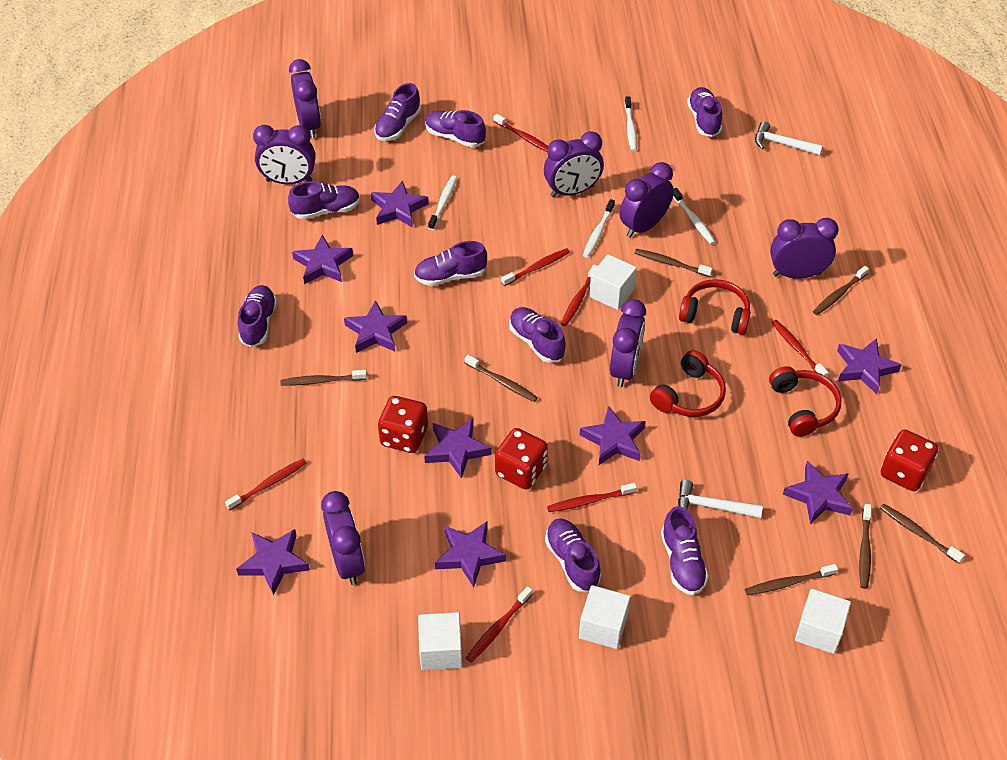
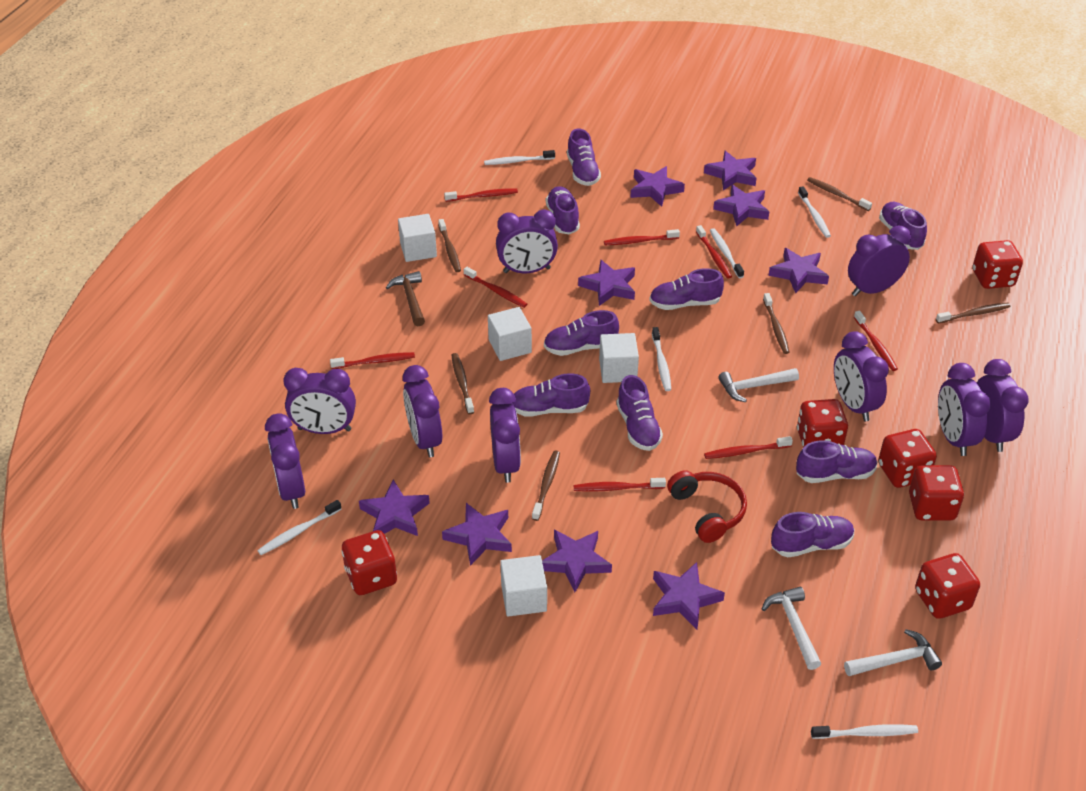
brown hammer: none = 0 -> [386,271,425,326] = 1
brown toothbrush: [281,370,367,386] [465,355,538,402] [635,249,713,277] [745,564,838,595] [813,266,869,315] [859,504,872,589] [880,503,965,564] = 7 -> [438,219,461,272] [451,353,474,414] [532,451,560,521] [763,293,790,354] [807,177,872,211] [936,303,1011,324] = 6
purple clock: [253,125,316,184] [289,59,321,138] [321,491,365,585] [544,131,604,197] [610,299,646,387] [620,162,674,238] [770,218,839,279] = 7 -> [265,413,305,509] [283,368,356,434] [403,365,442,457] [489,388,521,483] [496,209,558,273] [834,331,889,421] [848,226,911,296] [938,363,991,456] [977,359,1029,452] = 9
red dice: [378,396,428,453] [495,428,548,490] [881,429,938,491] = 3 -> [341,530,397,595] [797,399,848,448] [878,429,937,488] [909,465,964,521] [915,553,980,619] [973,240,1023,289] = 6
red headphones: [650,350,726,417] [679,279,751,335] [769,366,841,437] = 3 -> [667,470,747,543] = 1
red toothbrush: [225,459,306,511] [466,586,532,662] [494,114,548,152] [501,248,570,286] [547,483,637,512] [561,264,597,326] [772,320,829,377] = 7 -> [330,352,415,369] [444,188,518,202] [464,267,527,308] [574,478,666,492] [604,229,680,245] [696,225,732,279] [704,436,793,459] [854,311,898,371] = 8
white hammer: [678,480,763,518] [755,121,823,156] = 2 -> [718,368,799,402] [762,587,821,670] [844,629,942,676] = 3
white toothbrush: [428,175,457,230] [583,199,615,258] [625,97,637,151] [673,188,715,244] = 4 -> [257,500,341,555] [484,150,555,165] [652,327,671,391] [710,228,744,278] [798,186,831,238] [811,724,918,739] = 6

